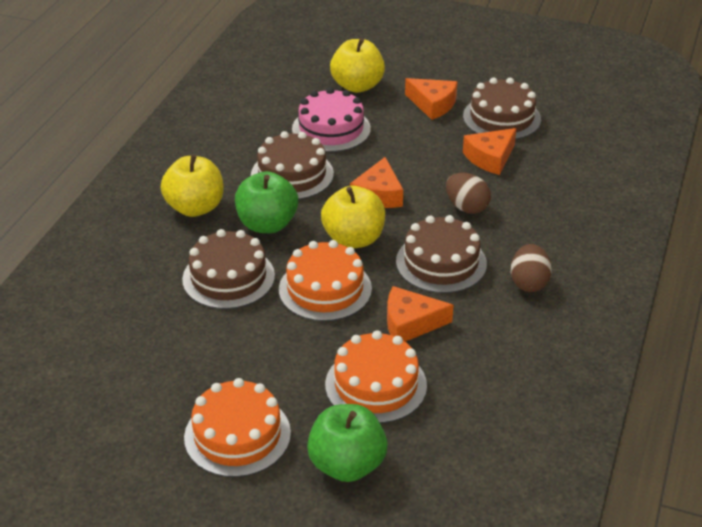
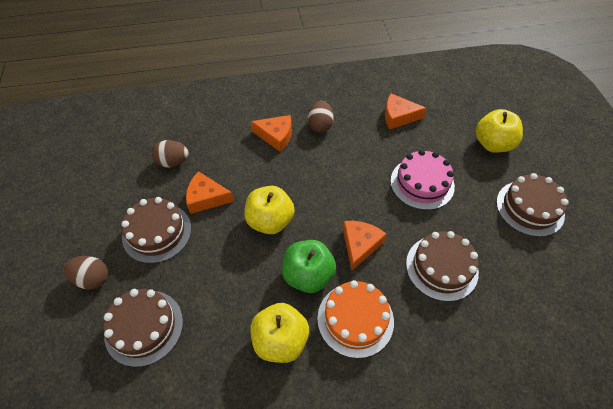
brown egg: [446,173,491,214] [511,244,552,292] = 2 -> [64,256,108,289] [151,140,189,168] [308,101,334,133] = 3
green apple: [235,171,298,233] [307,404,388,482] = 2 -> [282,240,336,293] = 1
orange cake: [184,378,291,477] [279,240,372,321] [325,330,427,424] = 3 -> [317,280,394,358] = 1

